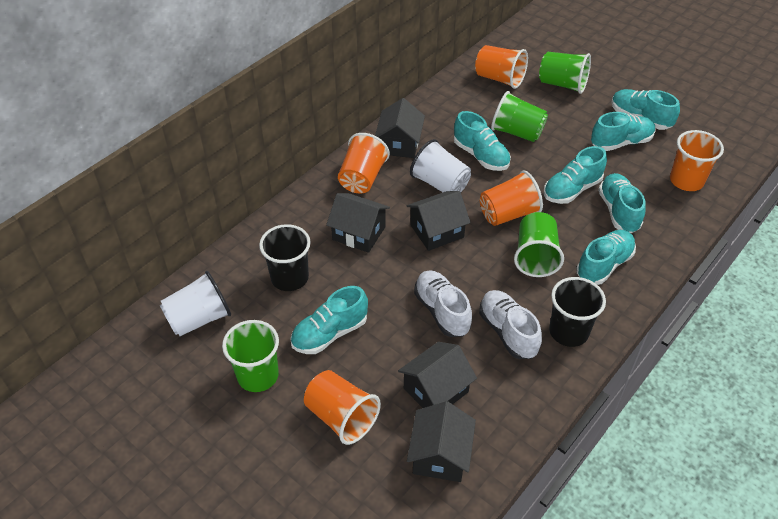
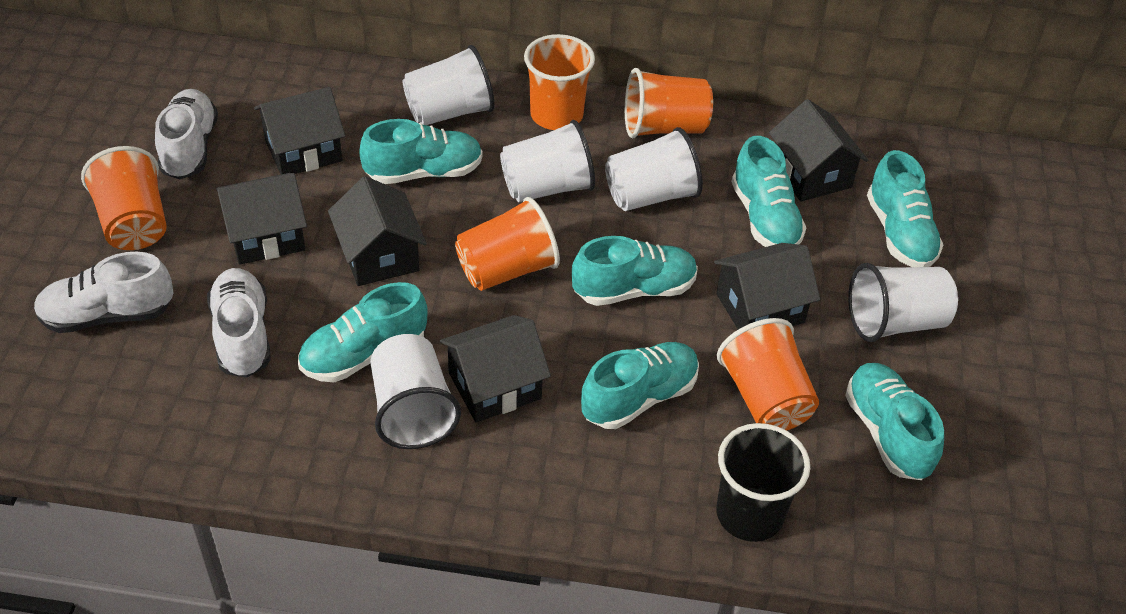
black cup: [259,224,311,291] [549,277,606,347] = 2 -> [716,423,810,542] = 1
black house: [326,193,390,253] [375,98,425,158] [398,342,477,408] [407,191,471,251] [407,401,476,482] = 5 -> [216,173,307,265] [254,87,345,174] [328,176,427,286] [440,315,551,422] [714,243,820,329] [769,99,868,202] = 6
green cup: [222,320,279,392] [491,91,548,142] [514,212,564,277] [539,52,591,94] = 4 -> none = 0
white cup: [160,271,231,336] [410,139,471,192] = 2 -> [370,334,461,449] [403,45,495,125] [500,120,595,202] [605,127,703,211] [848,263,958,342] = 5
white shoe: [414,271,472,337] [479,290,542,359] = 2 -> [34,252,173,333] [155,89,218,179] [207,268,271,378] = 3

